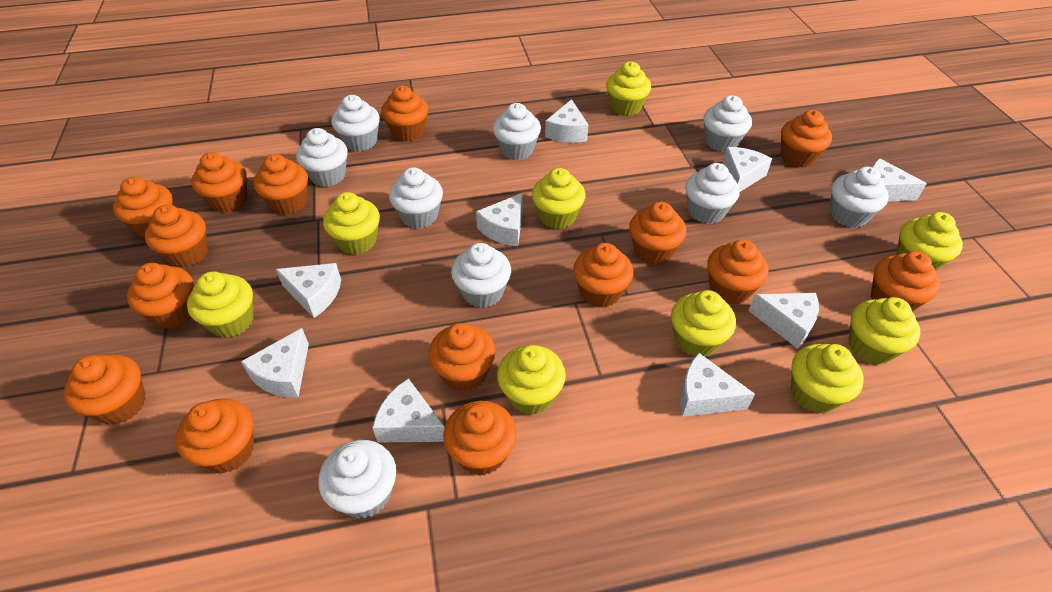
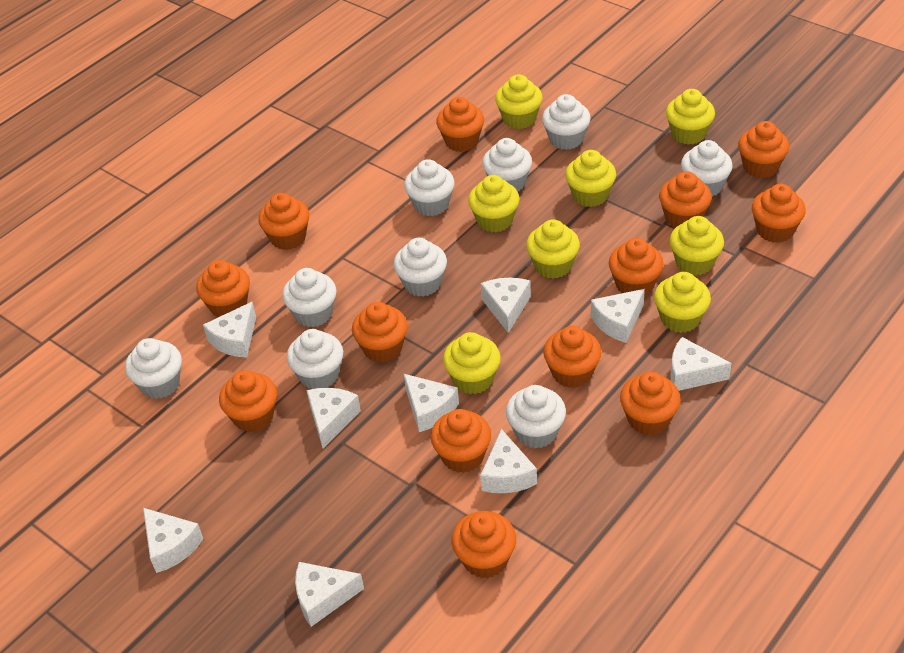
orange cupcake: [64,354,146,425] [113,177,173,238] [127,263,194,329] [145,205,208,268] [176,399,254,473] [191,152,248,212] [254,154,308,215] [381,85,428,142] [429,323,495,392] [443,401,517,476] [573,243,633,308] [629,202,686,265] [707,239,768,304] [781,110,832,168] [871,251,940,312] = 15 -> [196,260,250,317] [219,370,277,432] [258,193,309,250] [352,302,408,363] [431,409,491,473] [436,97,484,152] [451,511,516,578] [543,326,601,388] [609,238,664,296] [620,372,681,436] [659,171,712,228] [738,121,789,178] [752,184,806,243] = 13
yellow cupcake: [187,271,254,338] [323,192,380,255] [497,345,566,415] [532,168,585,229] [606,62,651,116] [671,290,736,357] [791,344,864,414] [848,297,920,365] [896,212,963,271] = 9 -> [443,332,501,394] [468,175,520,232] [495,74,543,129] [526,219,580,279] [565,150,616,207] [654,272,711,333] [666,89,715,145] [670,216,724,276] = 8

